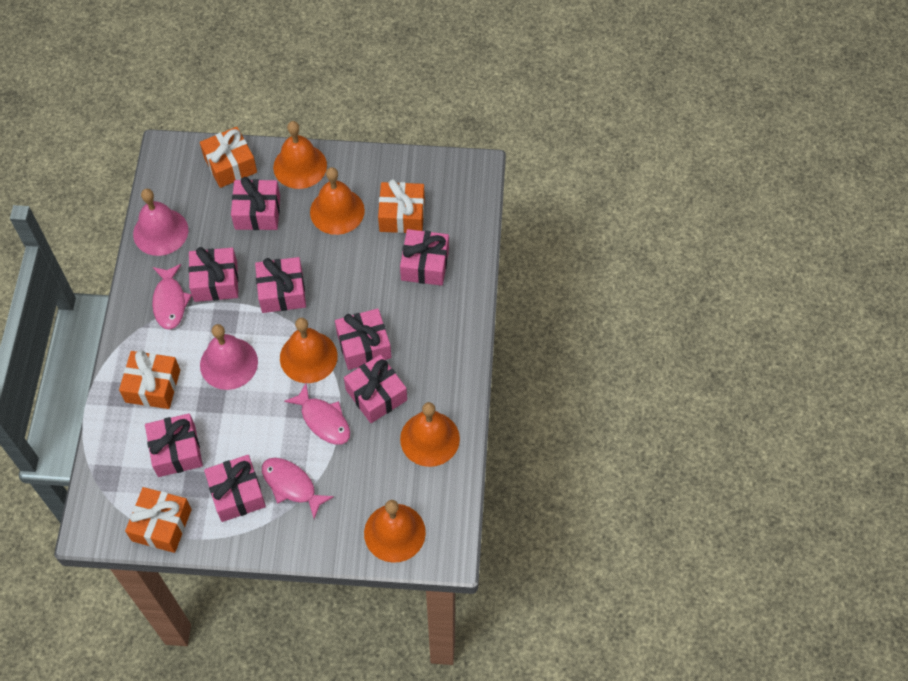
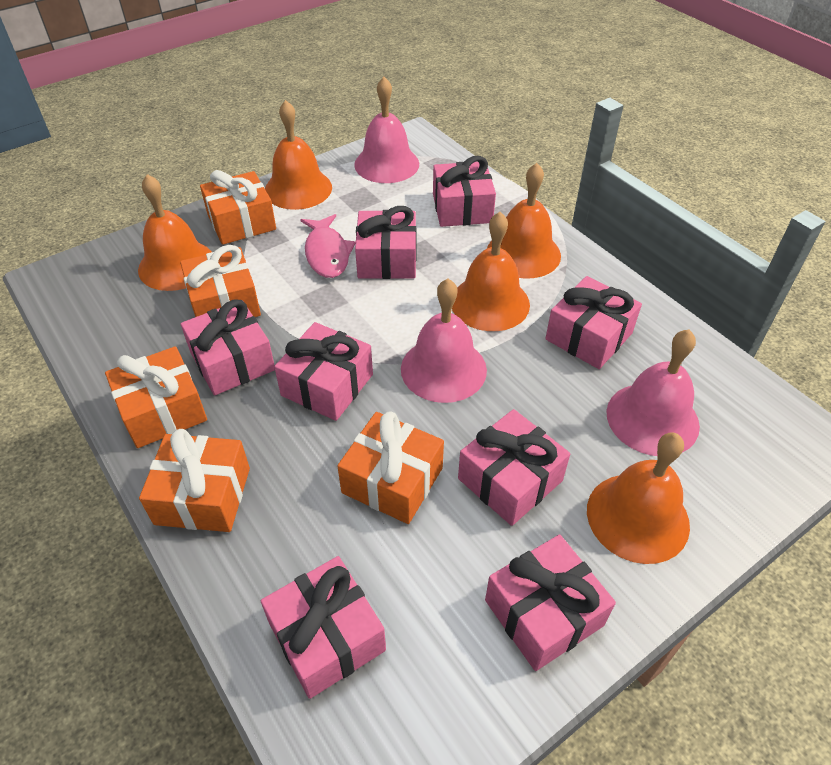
orange gift: [119,350,180,409] [125,487,192,553] [200,127,257,188] [378,179,425,233] = 4 -> [105,346,207,448] [139,429,250,532] [180,245,261,317] [200,170,276,245] [337,411,444,524] = 5
pink bell: [133,189,188,256] [200,324,258,390] = 2 -> [354,77,419,183] [401,279,487,403] [606,330,700,456] = 3
pink fish: [152,264,192,330] [262,458,334,519] [284,383,350,445] = 3 -> [300,214,356,278] = 1

